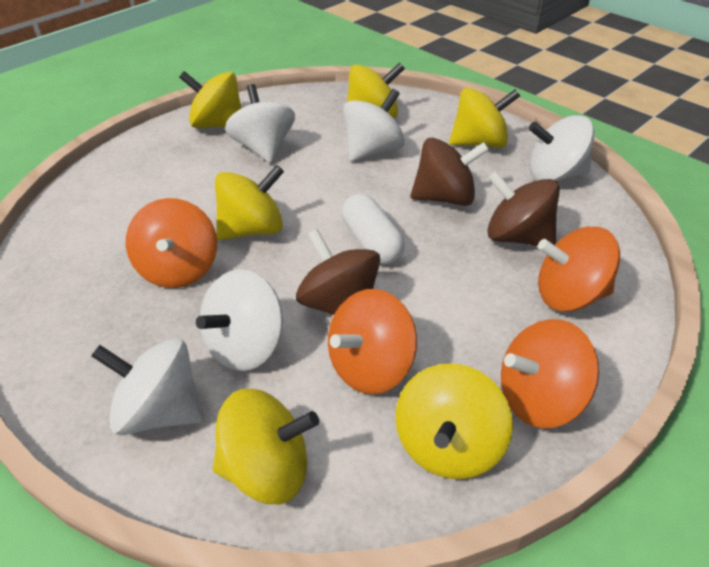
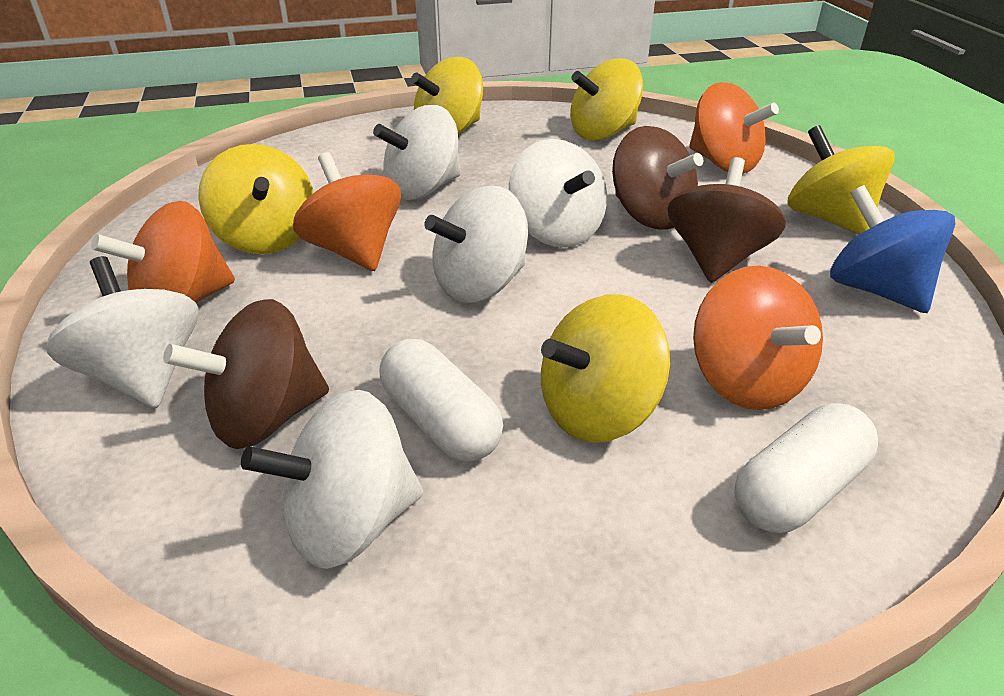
blue spinning top: none = 0 -> [830,185,955,313] = 1
white capsule: [342,194,405,265] = 1 -> [380,339,503,462] [734,403,878,533] = 2
yellow spinning top: [179,71,242,128] [213,389,319,504] [215,165,284,240] [347,62,405,118] [395,363,513,479] [449,88,520,148] = 6 -> [198,144,313,254] [411,57,483,135] [541,294,670,443] [570,58,643,141] [787,125,895,234] = 5

